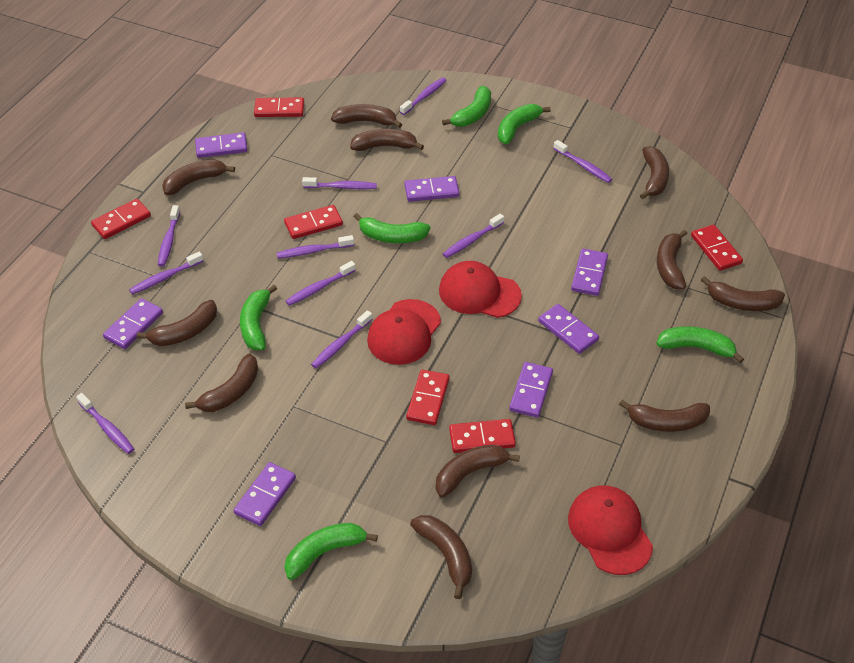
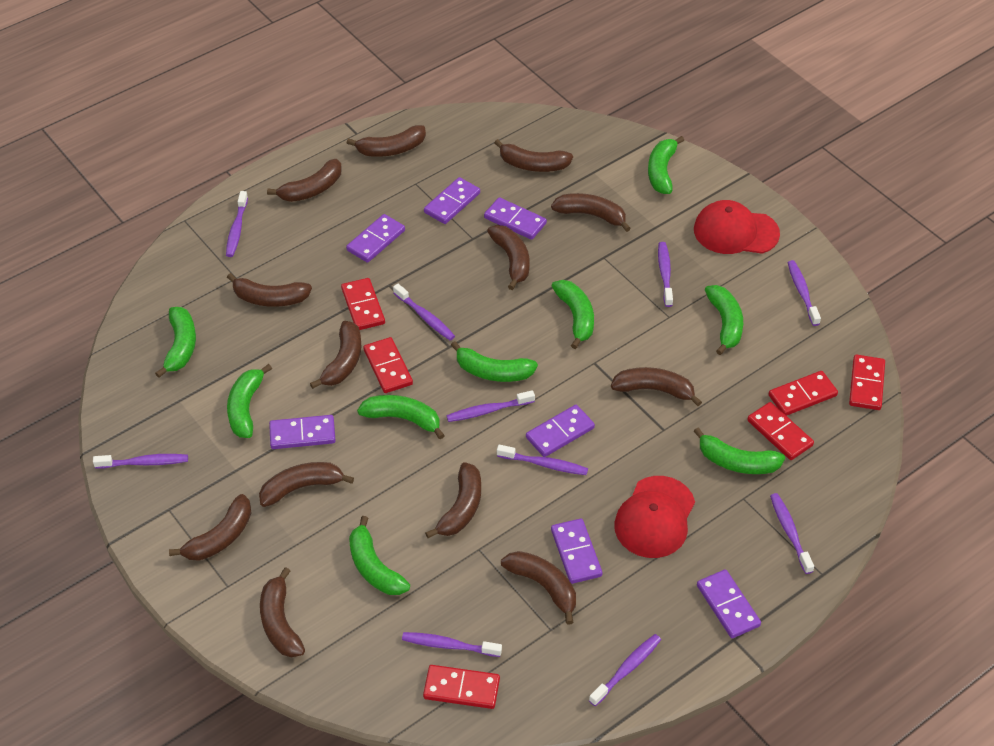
brown banana: [137,300,217,346] [162,159,235,195] [185,354,258,412] [331,104,402,128] [350,129,424,151] [410,515,472,599] [436,445,520,498] [619,400,710,432] [640,146,669,199] [657,230,687,289] [701,276,785,311] = 11 -> [169,494,251,561] [227,273,312,307] [259,462,354,507] [260,567,305,657] [267,159,342,202] [310,321,361,389] [347,125,426,157] [425,462,481,538] [487,225,530,290] [494,139,573,172] [501,551,576,625] [551,193,631,232] [611,367,702,406] = 13
green banana: [240,285,277,350] [284,523,378,580] [354,213,430,243] [442,86,491,127] [498,104,551,144] [656,326,744,363] = 6 -> [155,307,196,378] [227,364,272,438] [349,516,410,595] [357,395,445,439] [451,341,538,382] [552,280,594,349] [648,136,684,194] [694,428,785,474] [705,285,743,355] = 9
red cap: [367,299,441,365] [439,261,522,318] [568,485,653,575] = 3 -> [614,476,695,558] [694,200,780,254] = 2

